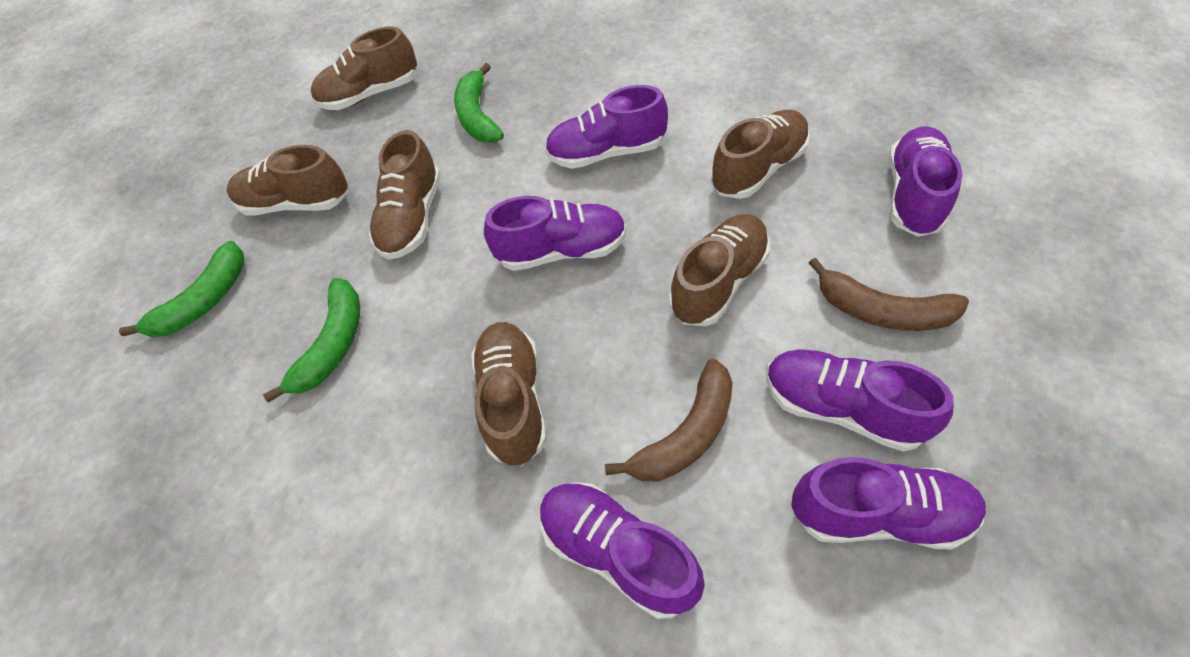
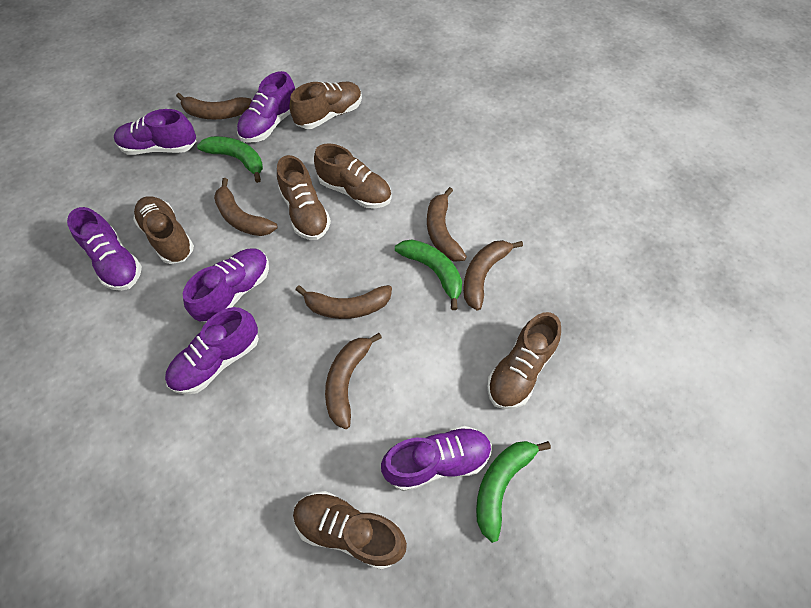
brown banana: [605,359,733,482] [809,258,969,331] = 2 -> [176,93,252,120] [214,178,278,236] [295,285,392,319] [325,333,382,429] [427,187,467,262] [463,240,523,310] = 6

